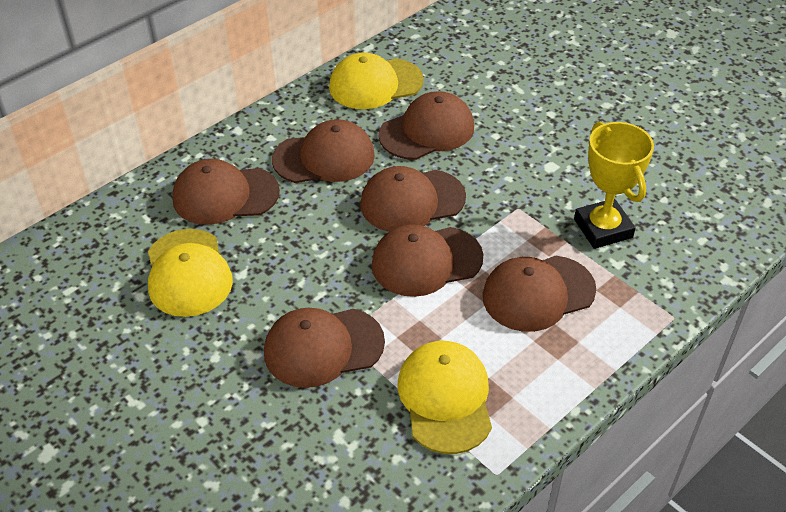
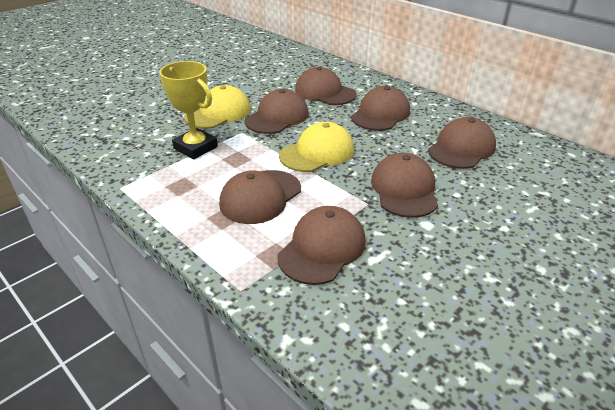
yellow cap: [148,229,233,317] [329,53,424,109] [398,341,492,454] = 3 -> [184,85,251,129] [279,122,354,172] = 2

